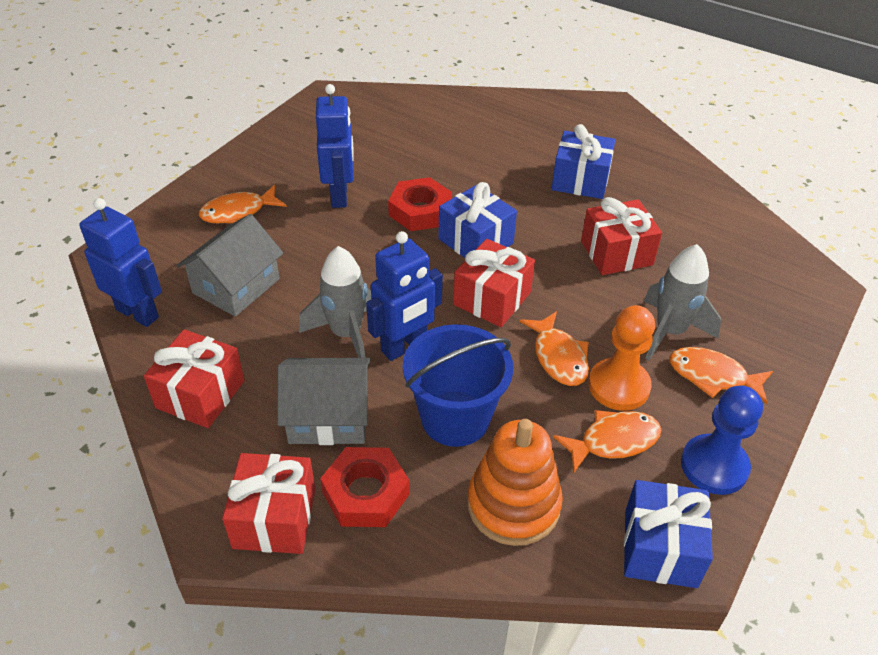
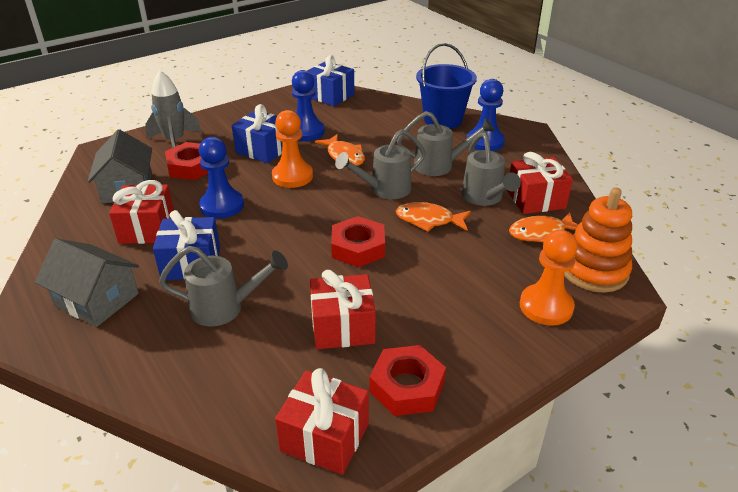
blue pawn: [681,386,763,495] = 1 -> [199,137,244,219] [292,70,325,141] [467,79,505,151] = 3
blue robot: [79,198,162,327] [316,84,354,208] [366,231,443,361] = 3 -> none = 0
grey rocket: [299,246,371,358] [644,244,721,360] = 2 -> [145,71,202,148] = 1
grey watering can: none = 0 -> [159,246,288,327] [335,129,426,199] [397,111,495,176] [461,132,521,206] = 4
orange fish: [199,185,287,223] [519,311,589,386] [553,410,662,472] [669,347,773,404] = 4 -> [315,134,365,166] [396,202,471,232] [509,212,578,242] = 3
orange pawn: [588,305,655,411] = 1 -> [272,110,313,188] [520,230,578,326] = 2
red nut: [320,447,410,527] [388,177,452,231] = 2 -> [165,142,208,180] [331,216,385,267] [370,345,446,416] = 3

